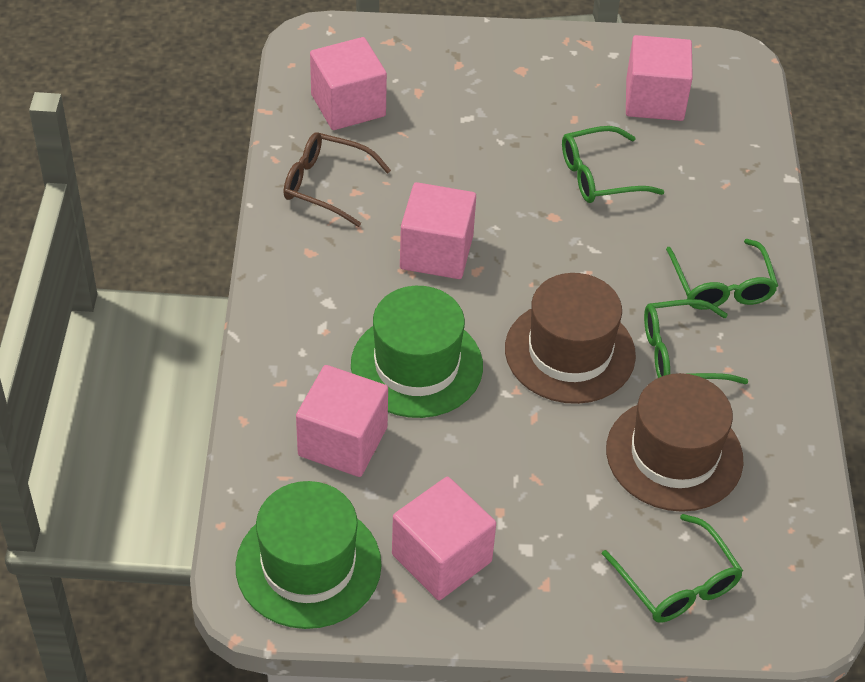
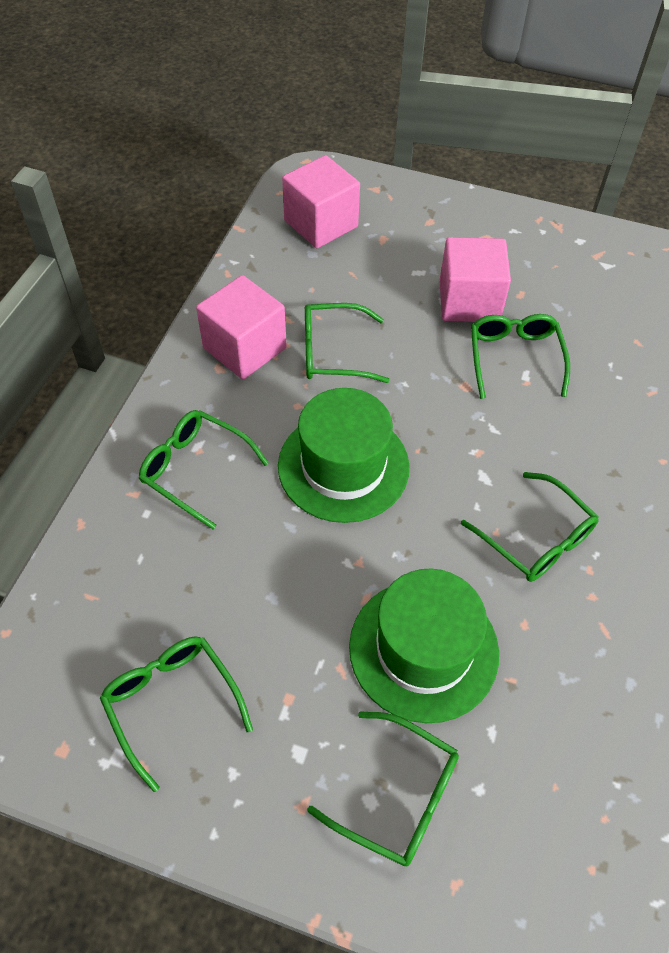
brown glasses: [283,132,391,227] = 1 -> none = 0
brown hat: [505,273,636,404] [606,373,743,512] = 2 -> none = 0
green glasses: [562,126,665,203] [602,514,743,623] [644,299,748,384] [666,239,778,310] = 4 -> [100,637,253,792] [139,410,269,530] [305,303,390,383] [307,712,459,866] [461,472,599,582] [471,314,570,399] = 6
pink cube: [296,365,388,477] [310,37,387,130] [392,477,496,600] [400,182,476,279] [626,35,693,121] = 5 -> [196,275,287,379] [282,155,360,248] [440,237,511,322] = 3

